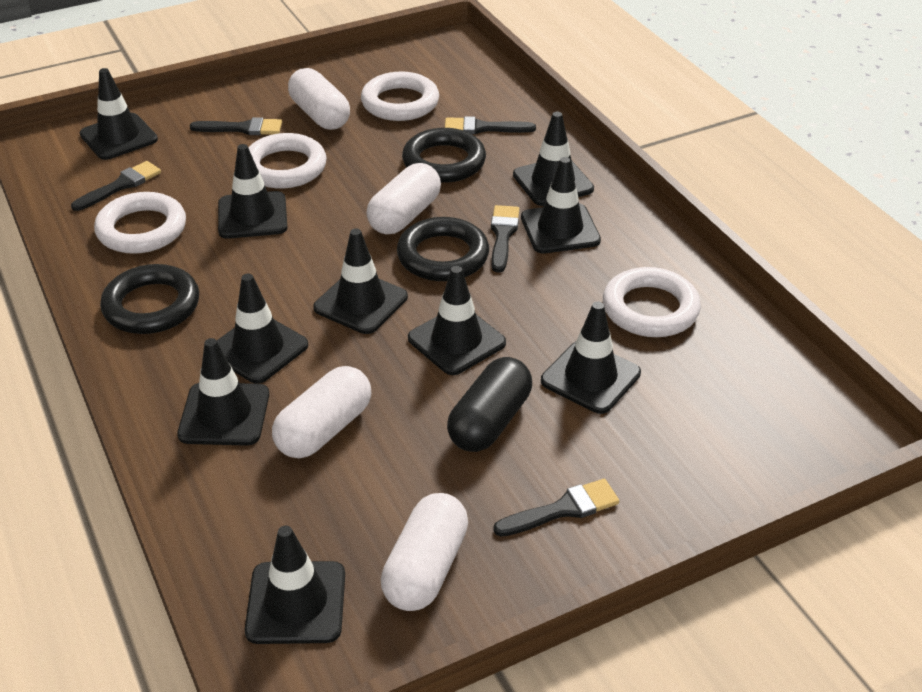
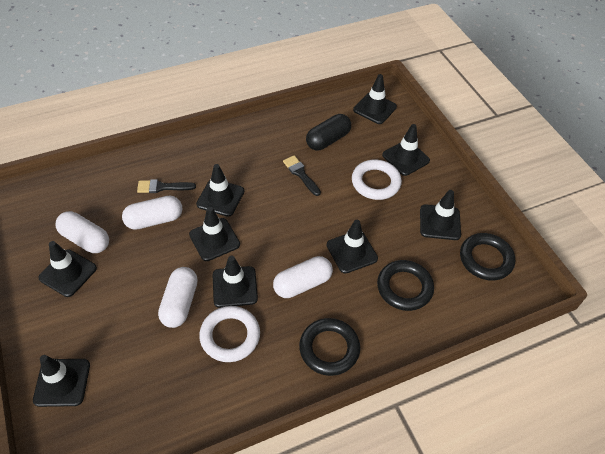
black brush: [71,161,161,211] [190,117,282,135] [445,116,536,134] [491,205,520,273] [493,479,619,537] = 5 -> [137,179,196,193] [283,155,321,196] = 2
black traffic cone: [80,68,158,160] [177,338,269,446] [217,274,308,384] [218,144,287,239] [245,526,345,644] [313,228,408,334] [408,266,506,375] [513,112,594,206] [521,157,601,253] [541,301,641,414] = 10 -> [33,355,90,407] [38,241,97,297] [189,207,240,261] [196,164,244,217] [213,256,258,308] [327,220,378,274] [353,74,397,124] [382,124,430,176] [420,190,461,240] = 9
white ring: [94,192,186,254] [248,133,327,189] [361,72,439,121] [603,267,701,337] = 4 -> [199,306,260,362] [352,160,402,200] = 2

